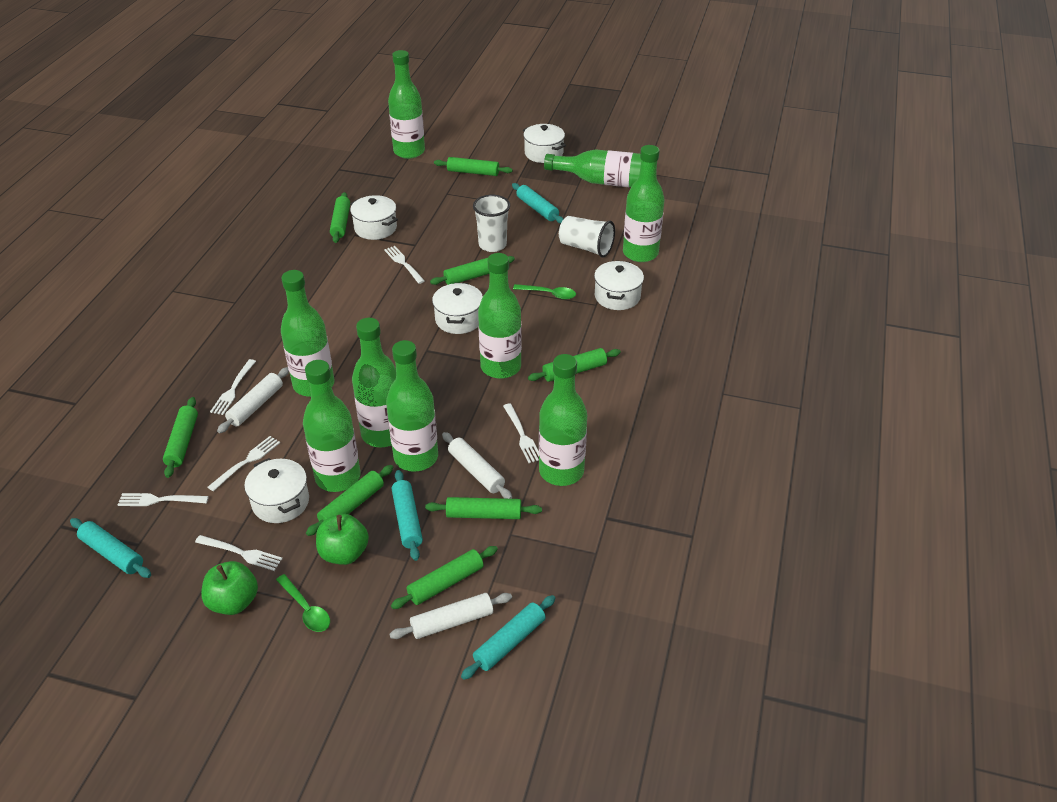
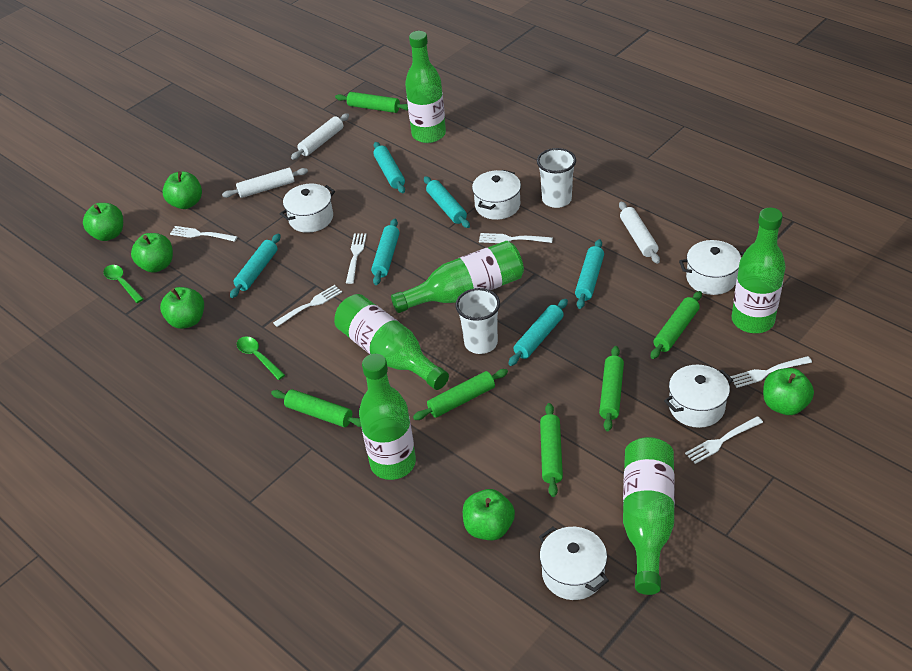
green apple: [201,561,258,615] [316,514,369,565] = 2 -> [83,203,123,241] [131,233,173,273] [160,287,204,329] [163,171,202,209] [463,489,515,540] [763,368,814,415] = 6
green bottle: [281,270,334,397] [303,360,361,492] [352,318,396,447] [386,340,438,472] [388,50,425,159] [478,253,522,379] [539,354,587,486] [544,149,641,187] [623,145,665,262] = 9 -> [334,294,449,390] [359,354,416,480] [391,241,524,313] [405,31,446,143] [623,437,675,595] [732,208,786,333] = 6
green rolling pin: [163,397,198,478] [306,465,394,536] [330,192,350,243] [391,546,498,609] [425,497,542,519] [430,256,515,285] [434,157,513,176] [528,348,621,382] = 8 -> [271,389,361,427] [335,92,408,113] [413,369,508,420] [540,403,563,497] [599,346,624,431] [651,291,702,359] = 6
turquoise rolling pin: [70,518,151,578] [392,470,423,561] [461,595,556,680] [512,183,563,224] = 4 -> [230,234,280,298] [371,219,399,285] [373,142,405,193] [424,176,470,228] [508,299,568,366] [575,239,604,309] = 6

